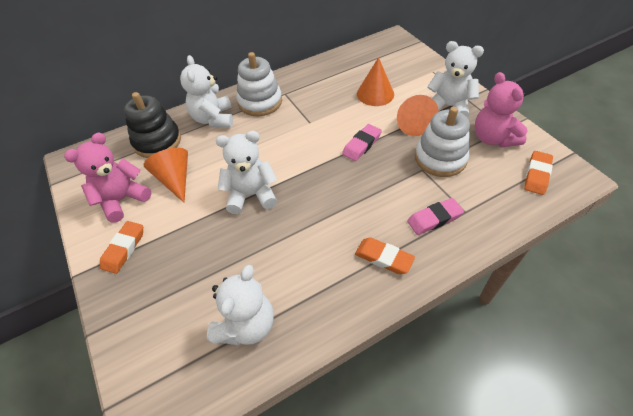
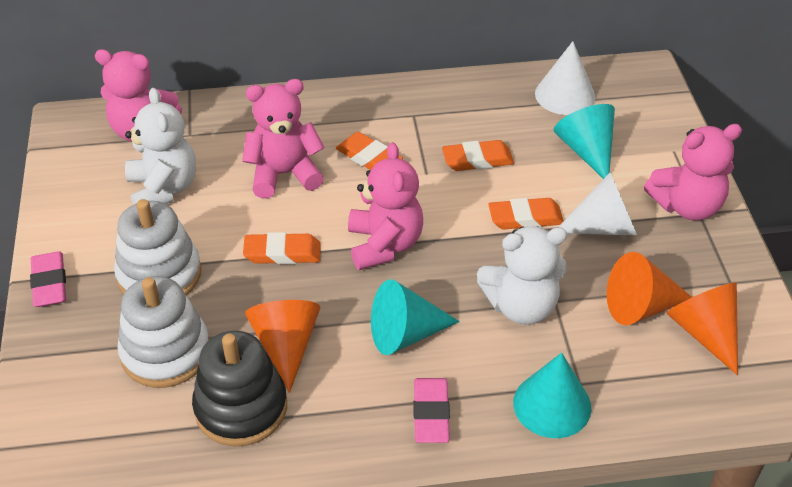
orange eraser: [100,221,143,274] [355,237,415,274] [524,151,553,195] = 3 -> [243,232,321,264] [336,132,403,170] [442,140,514,171] [488,198,564,230] = 4
pink teddy bear: [64,133,152,223] [475,72,528,148] = 2 -> [95,49,182,142] [242,79,325,198] [348,142,423,270] [644,124,742,221] = 4
turquoise cone: none = 0 -> [371,279,460,355] [513,353,592,438] [554,104,615,179] = 3
white cone: none = 0 -> [535,41,595,115] [559,172,637,235] = 2
white teddy bear: [180,55,233,127] [207,265,274,345] [216,131,277,214] [427,41,484,118] = 4 -> [125,88,196,205] [477,226,567,324] = 2

